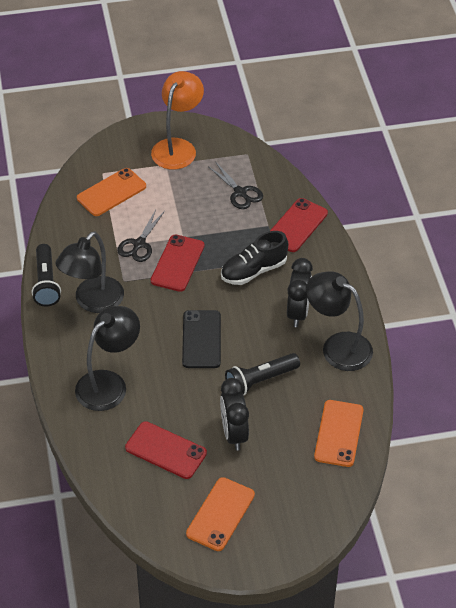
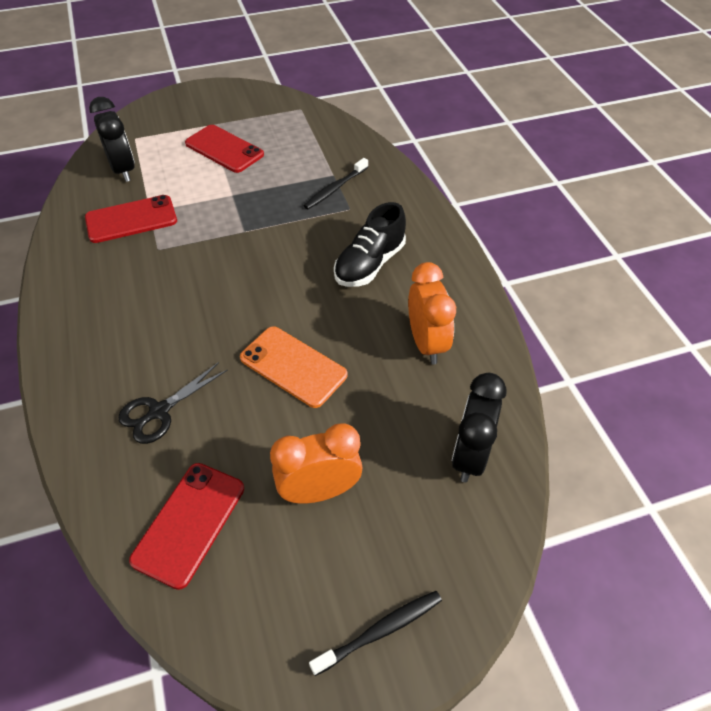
black flashlight: [32,244,61,307] [225,353,300,395] = 2 -> none = 0
black lamp: [55,231,124,313] [75,306,140,411] [306,271,373,371] = 3 -> none = 0
black phone: [182,310,221,368] = 1 -> none = 0
black scissors: [117,210,165,262] [208,163,263,209] = 2 -> [118,362,228,444] = 1
black toothbrush: none = 0 -> [303,158,368,209] [309,591,442,676] = 2
orange clock: none = 0 -> [270,423,363,504] [408,262,456,364] = 2
orange lamp: [151,71,204,170] = 1 -> none = 0
orange phone: [77,168,146,216] [186,477,255,551] [314,400,363,467] = 3 -> [240,326,348,408] = 1

